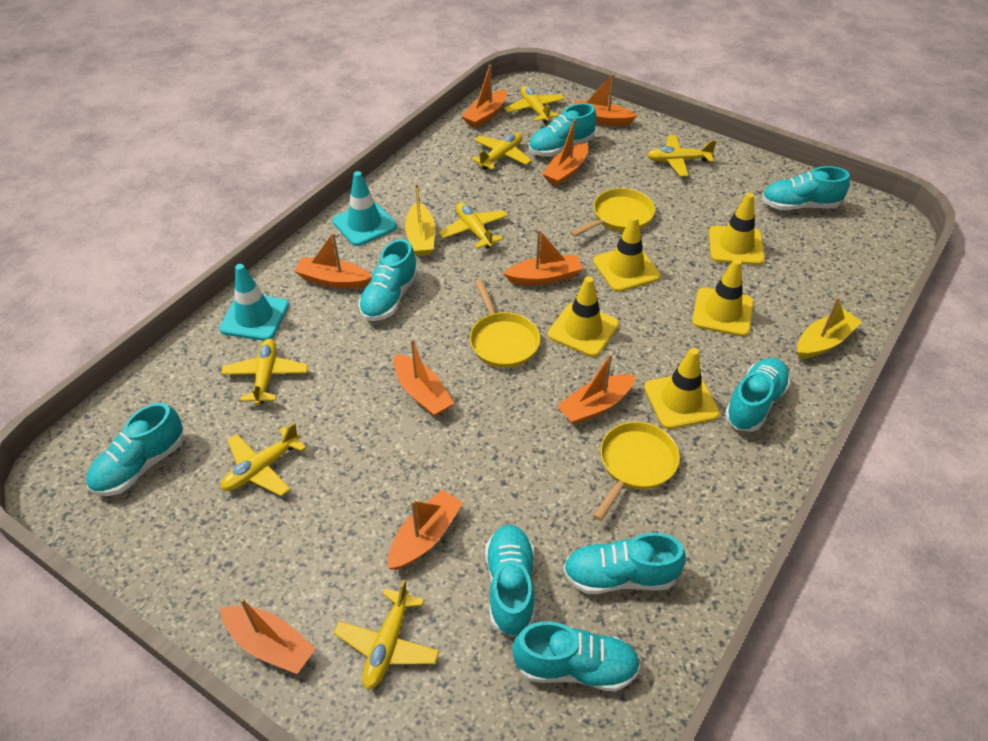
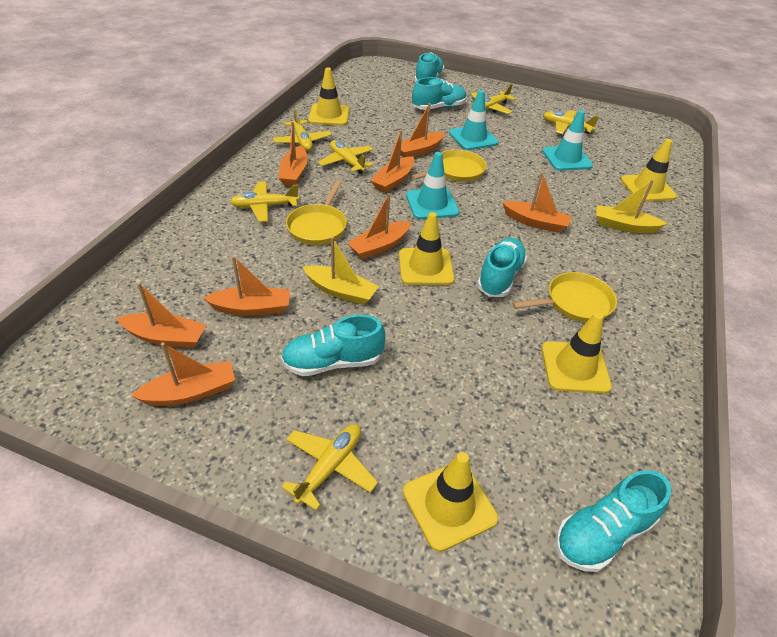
orange boat: [220,598,316,674] [294,232,372,289] [388,489,463,570] [394,339,454,416] [461,65,507,128] [503,229,583,285] [542,119,588,186] [557,354,636,425] [573,73,638,126] = 9 -> [116,282,206,348] [131,342,235,406] [203,256,290,316] [278,121,308,186] [347,193,411,260] [370,130,414,193] [394,103,445,157] [502,172,572,233] = 8
turquoise shoe: [86,403,184,496] [359,239,418,321] [485,525,535,637] [512,621,640,691] [529,103,596,156] [563,533,686,594] [725,358,790,432] [762,166,850,210] = 8 -> [281,315,385,376] [412,77,467,110] [414,53,444,82] [477,237,527,297] [556,470,671,572] = 5
turquoise traffic cone: [219,264,289,341] [332,171,397,246] = 2 -> [406,152,459,219] [449,90,499,150] [542,110,593,171] = 3
yellow plane: [221,339,308,405] [221,423,306,496] [334,579,440,690] [439,202,508,249] [471,133,532,170] [504,86,565,124] [647,135,717,177] = 7 -> [230,181,299,222] [273,109,332,151] [281,424,378,510] [318,140,373,174] [471,84,516,114] [543,110,599,134] = 6

